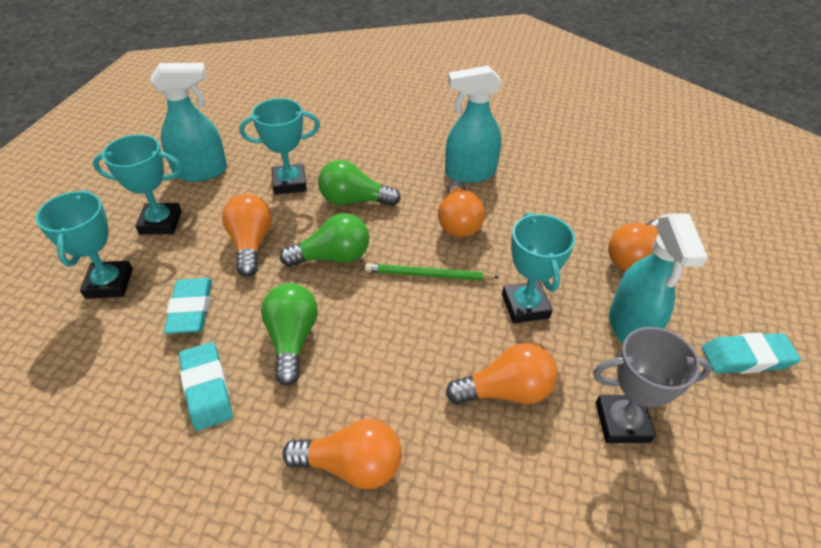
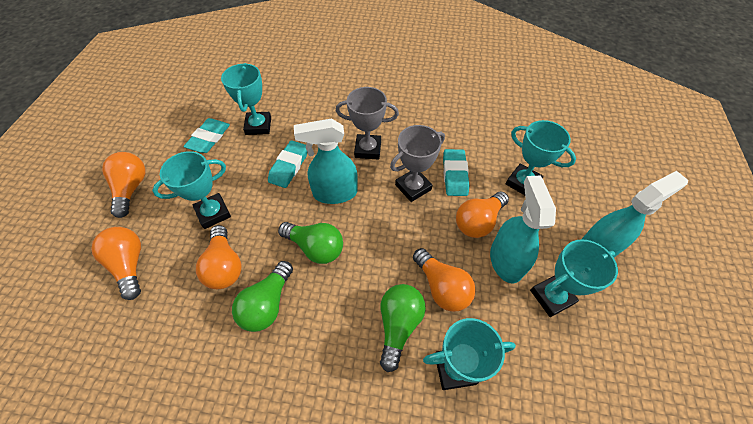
green pencil: [365,264,500,281] = 1 -> none = 0
grey trophy: [593,327,712,443] = 1 -> [336,87,399,160] [390,125,445,202] = 2
turquoise trophy: [36,190,133,299] [93,134,182,235] [239,98,320,195] [502,212,575,324] = 4 -> [152,151,231,229] [221,63,271,135] [423,318,516,390] [506,120,576,195] [530,239,618,317] = 5

